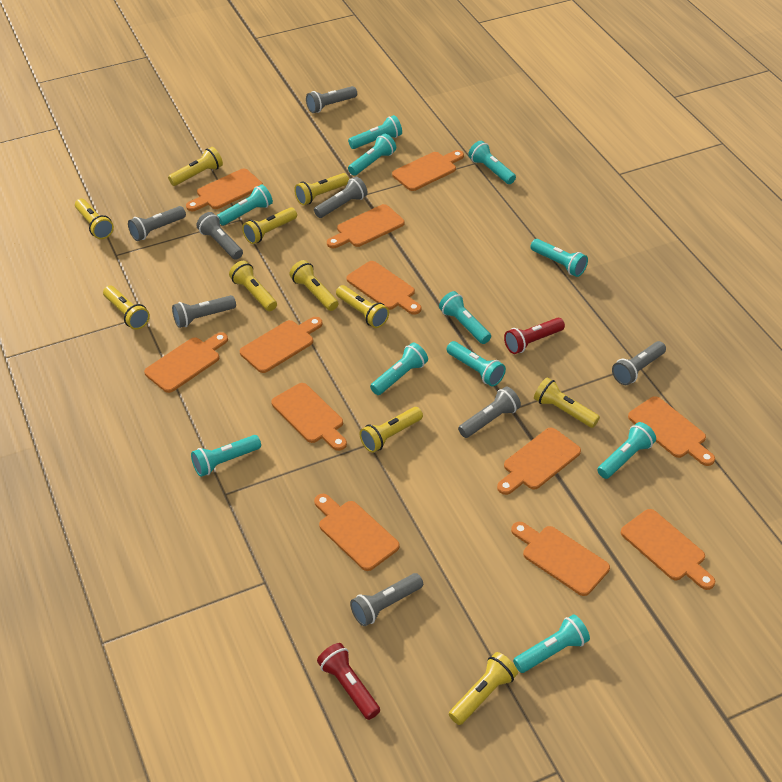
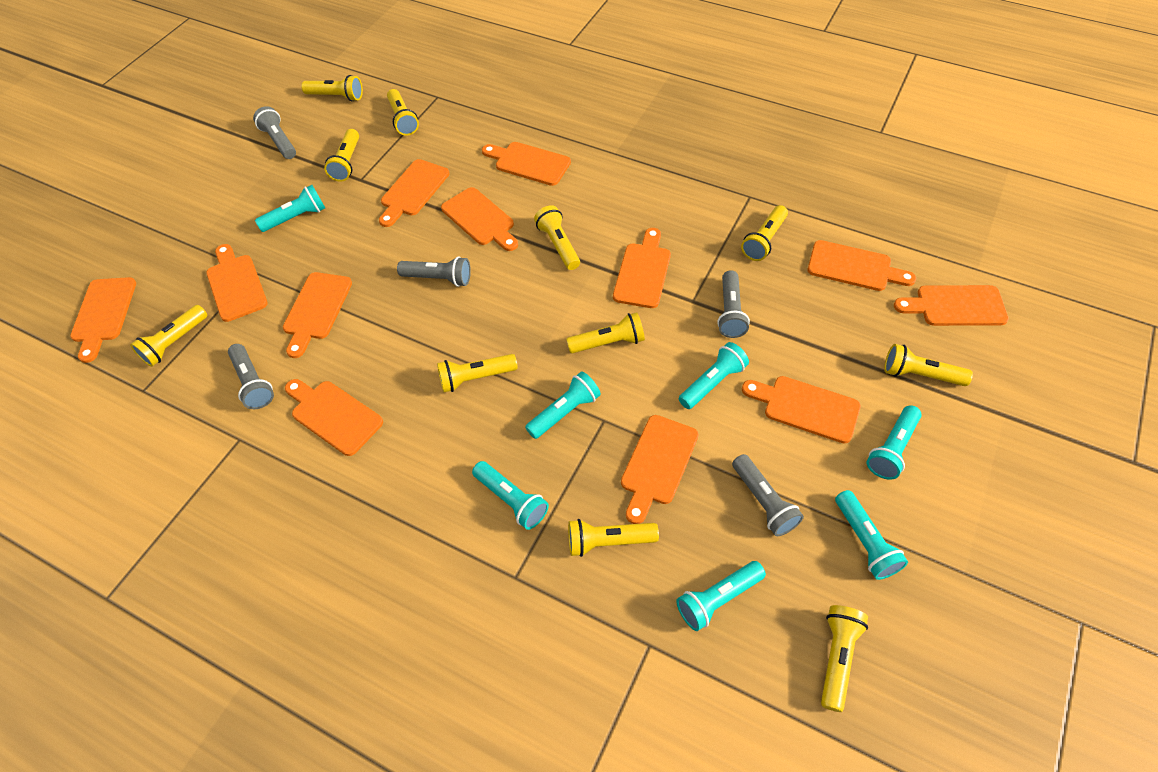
grey flashlight: [128,206,186,241] [172,295,236,328] [196,212,243,260] [306,86,357,113] [314,177,368,218] [350,573,423,626] [458,387,521,438] [612,341,666,385] = 8 -> [228,344,274,409] [253,106,296,159] [397,257,471,287] [717,270,750,338] [732,454,804,536] = 5
red flashlight: [317,643,380,720] [504,318,565,354] = 2 -> none = 0
turquoise flashlight: [191,435,261,477] [217,184,273,226] [348,115,402,149] [348,134,396,176] [370,343,428,395] [439,291,491,344] [446,341,506,387] [468,141,516,184] [513,614,590,673] [531,239,588,277] [597,422,656,479] = 11 -> [255,185,325,232] [472,461,549,530] [525,371,601,439] [676,561,766,631] [679,342,749,409] [835,490,908,580] [867,405,922,480] = 7

